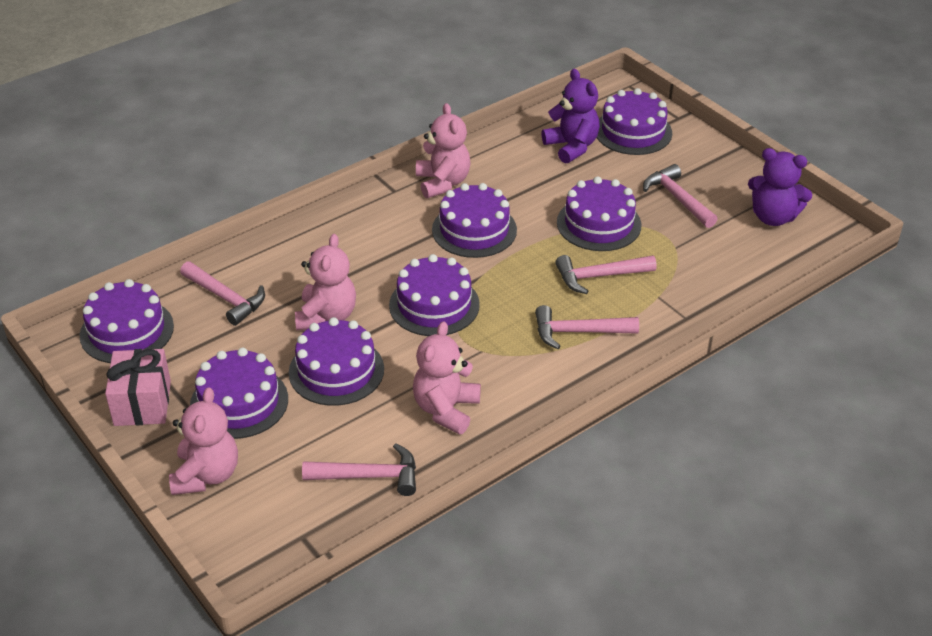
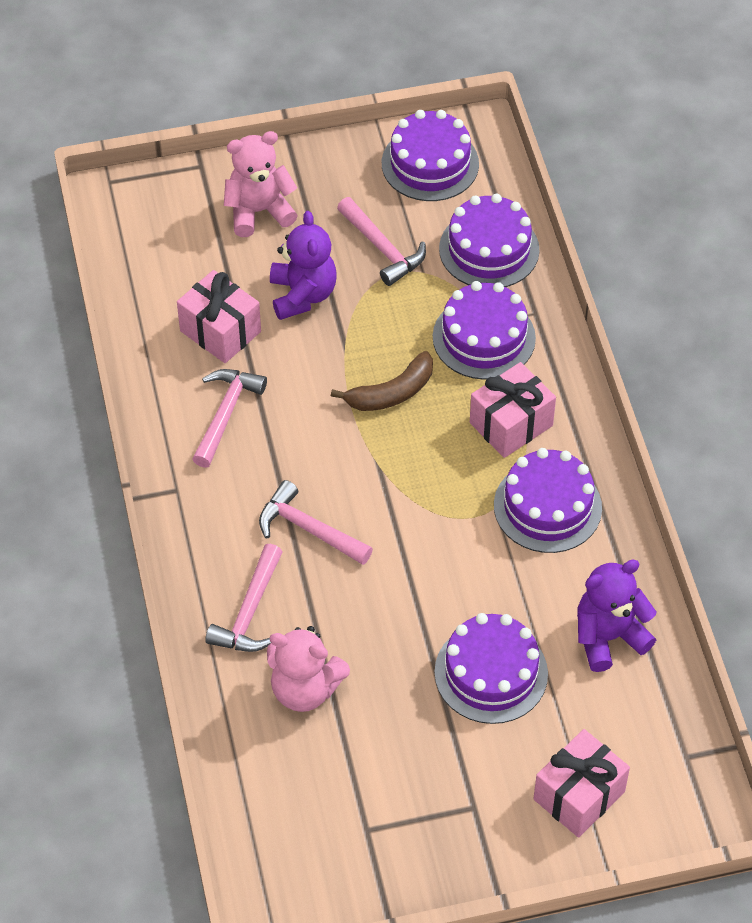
brown banana: none = 0 -> [331,351,433,411] = 1
pink gift: [105,349,171,426] = 1 -> [177,270,261,363] [470,362,556,458] [533,729,630,838] = 3
pink hammer: [180,261,265,326] [302,443,416,496] [535,305,639,349] [555,255,657,294] [643,164,717,228] = 5 -> [192,369,267,468] [205,544,283,652] [259,480,373,565] [337,197,426,286] = 4
pink teddy bear: [169,387,238,495] [295,234,356,330] [413,321,481,435] [416,103,471,198] = 4 -> [224,131,298,237] [267,626,350,712] = 2
purple cake: [80,279,174,363] [190,348,288,439] [289,317,384,406] [389,254,480,336] [432,183,517,258] [557,176,641,251] [596,88,672,155] = 7 -> [382,110,479,201] [433,281,536,380] [434,613,548,724] [439,194,539,287] [494,448,602,553] = 5

